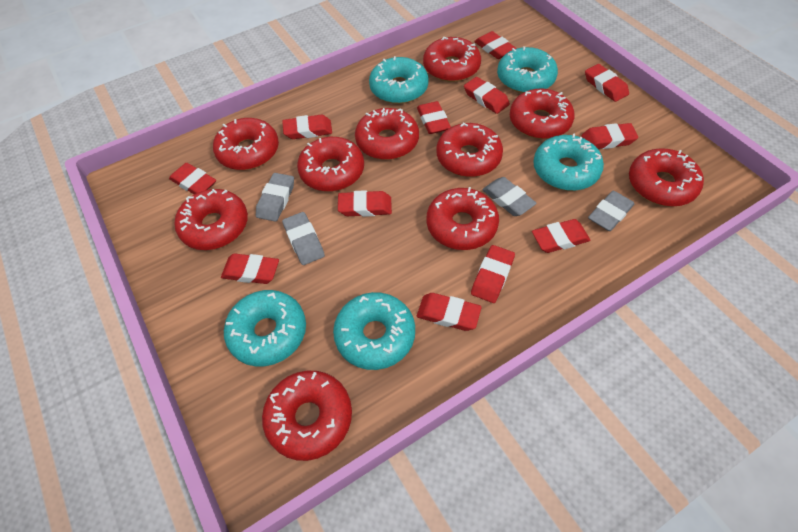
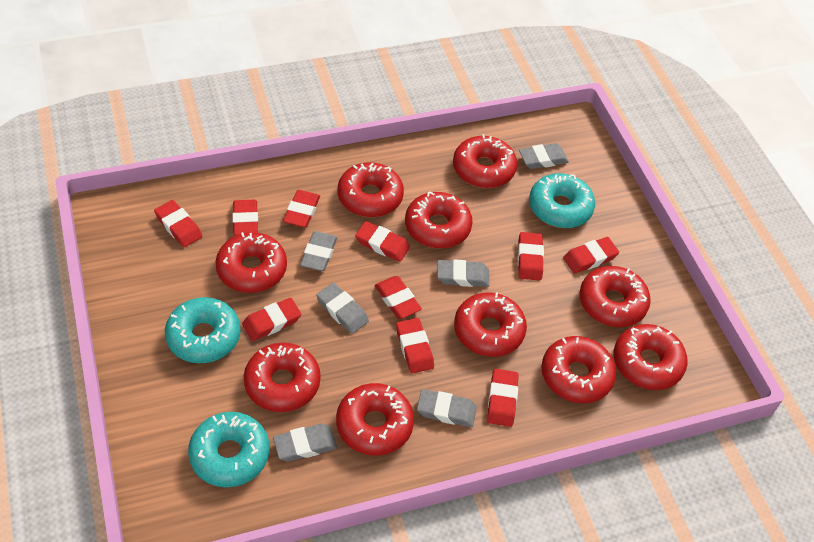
grey eraser: [256,173,294,222] [282,212,325,265] [482,177,537,216] [588,191,634,231] = 4 -> [273,424,337,461] [300,231,337,271] [316,283,369,334] [417,389,477,427] [437,259,489,287] [519,143,569,169] = 6
red eraser: [169,163,216,194] [221,253,279,284] [282,115,332,139] [338,190,392,217] [417,101,451,134] [417,293,482,331] [464,77,510,114] [471,245,515,303] [474,31,517,59] [532,219,590,253] [582,123,638,149] [585,64,629,102] = 12 -> [154,200,203,247] [232,200,258,236] [242,298,301,341] [283,190,320,228] [355,221,410,262] [375,276,422,319] [396,318,434,373] [487,369,519,427] [518,232,544,281] [563,237,619,274] = 10
turquoise donut: [224,290,306,366] [333,292,415,370] [369,56,429,104] [497,46,558,93] [533,133,604,191] = 5 -> [165,297,240,363] [188,412,270,487] [529,173,595,228] = 3

